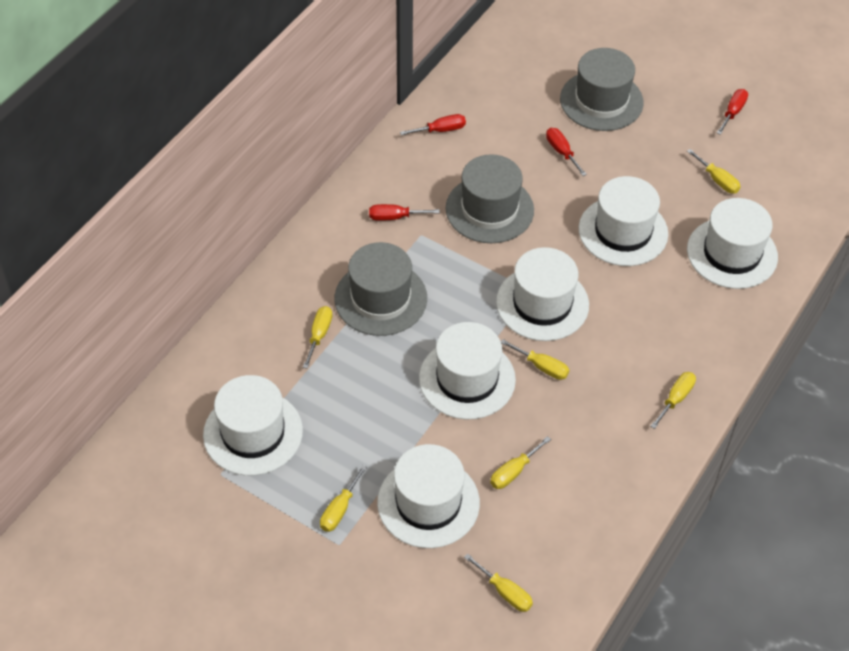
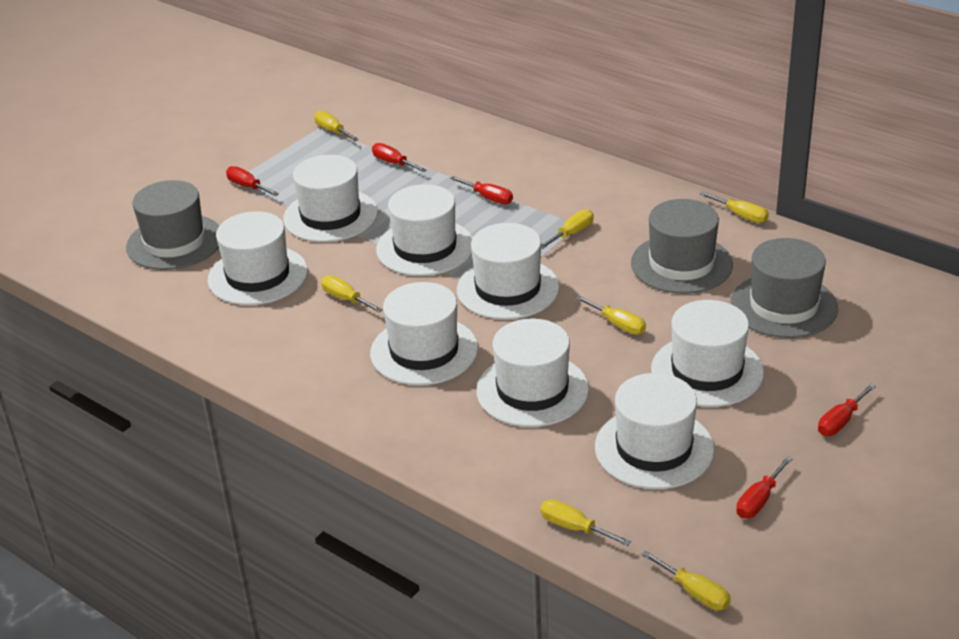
red screwdriver: [369,204,440,221] [400,114,466,135] [546,128,587,176] [717,89,748,135] = 4 -> [226,166,279,196] [372,143,427,172] [450,176,513,204] [736,456,792,518] [818,384,876,436] = 5
white hat: [203,375,303,476] [377,444,480,548] [419,322,516,420] [496,247,589,341] [579,176,668,266] [687,198,778,289] = 6 -> [207,211,308,305] [283,155,378,242] [370,282,478,386] [376,184,473,276] [457,223,559,320] [477,318,589,427] [595,373,714,489] [651,300,764,407] = 8

